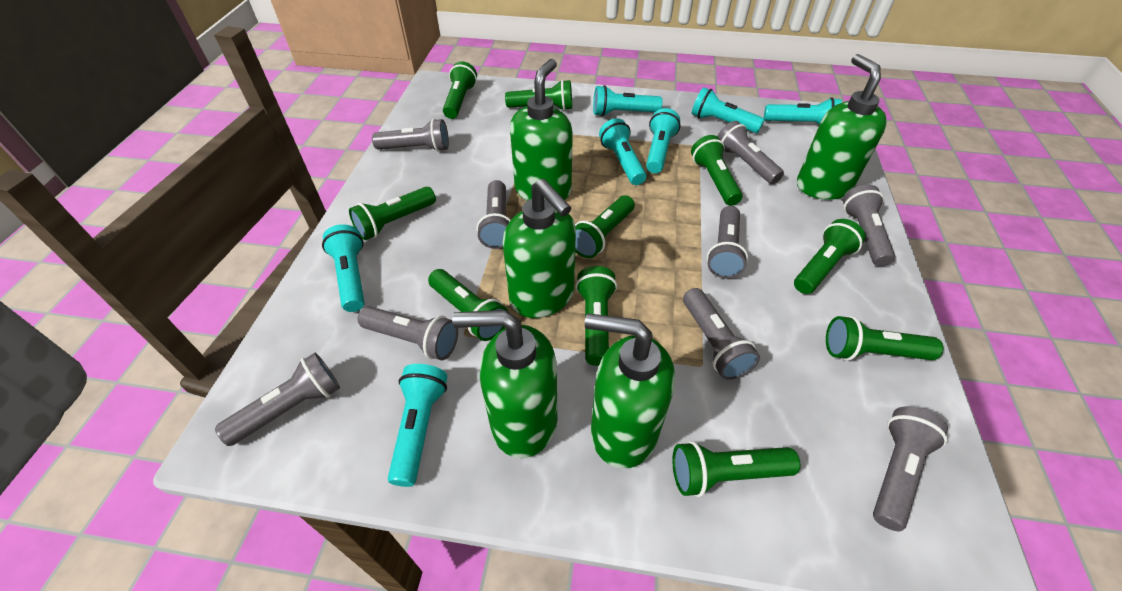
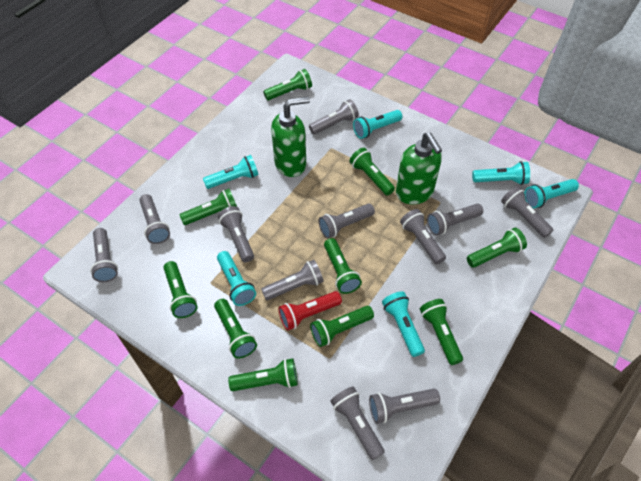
green soap dispenser: [452,310,557,458] [503,179,576,318] [510,59,573,201] [585,313,675,469] [797,54,887,200] = 5 -> [271,96,310,177] [396,132,442,204] = 2
grey flashlight: [215,353,340,446] [358,306,458,360] [372,119,449,152] [477,180,511,249] [683,288,760,380] [707,206,748,279] [717,121,784,184] [843,185,895,266] [873,406,948,531] = 9 -> [90,228,118,282] [139,194,170,244] [218,206,254,262] [261,260,324,300] [309,99,359,134] [319,203,375,239] [330,387,385,460] [369,389,440,424] [400,209,446,264] [427,204,483,236] [501,186,553,238] = 11
red flashlight: none = 0 -> [278,291,342,331] = 1
turquoise flashlight: [322,224,365,312] [388,364,447,487] [593,85,662,116] [599,118,646,185] [646,108,680,173] [692,87,765,133] [764,98,842,125] = 7 -> [203,155,259,189] [217,251,256,306] [353,110,402,139] [382,291,425,357] [472,161,530,185] [524,179,579,208] = 6

